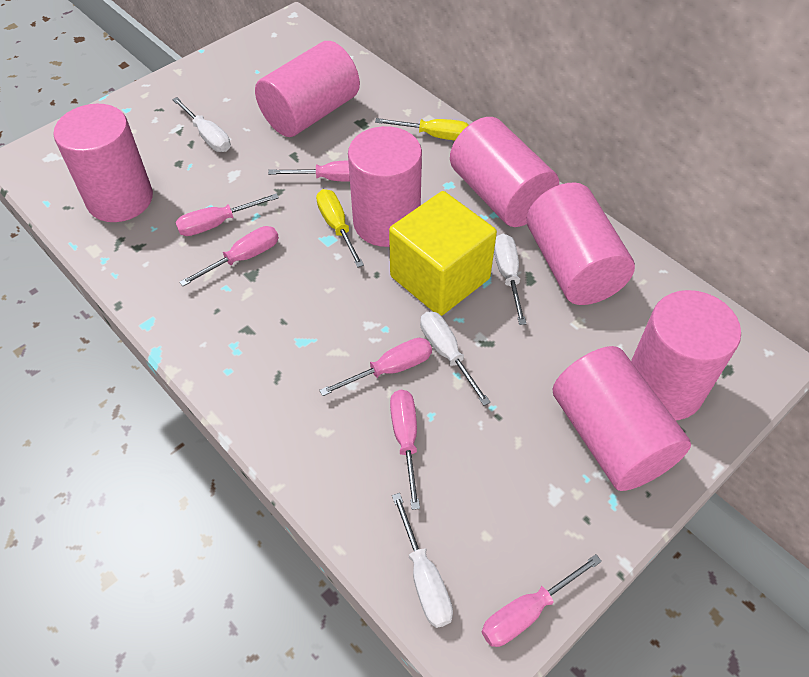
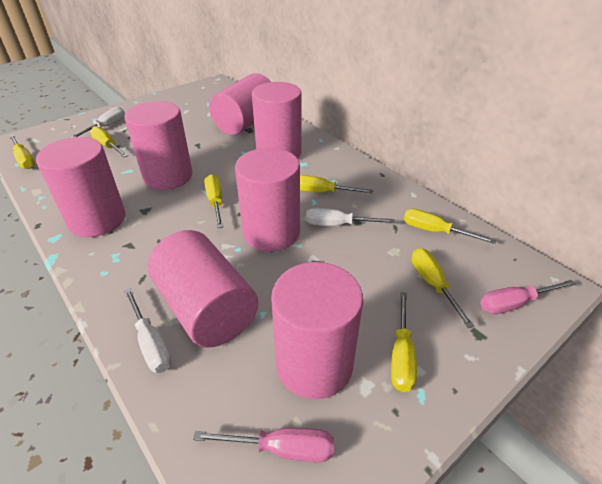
pink screwdriver: [175,193,279,236] [179,226,279,286] [268,160,350,182] [319,338,432,396] [390,390,420,510] [482,554,602,647] = 6 -> [193,428,334,462] [480,280,576,314] = 2
white screwdriver: [172,97,231,152] [392,493,453,628] [420,311,491,406] [494,234,526,325] = 4 -> [70,107,125,138] [124,288,172,373] [306,208,394,226] = 3
yellow cube: [389,191,497,316] = 1 -> none = 0
yellow screwdriver: [316,189,364,267] [375,118,469,141] = 2 -> [9,135,35,169] [90,126,128,157] [204,174,223,228] [300,175,374,193] [391,292,417,392] [404,209,496,244] [412,248,475,328] = 7

